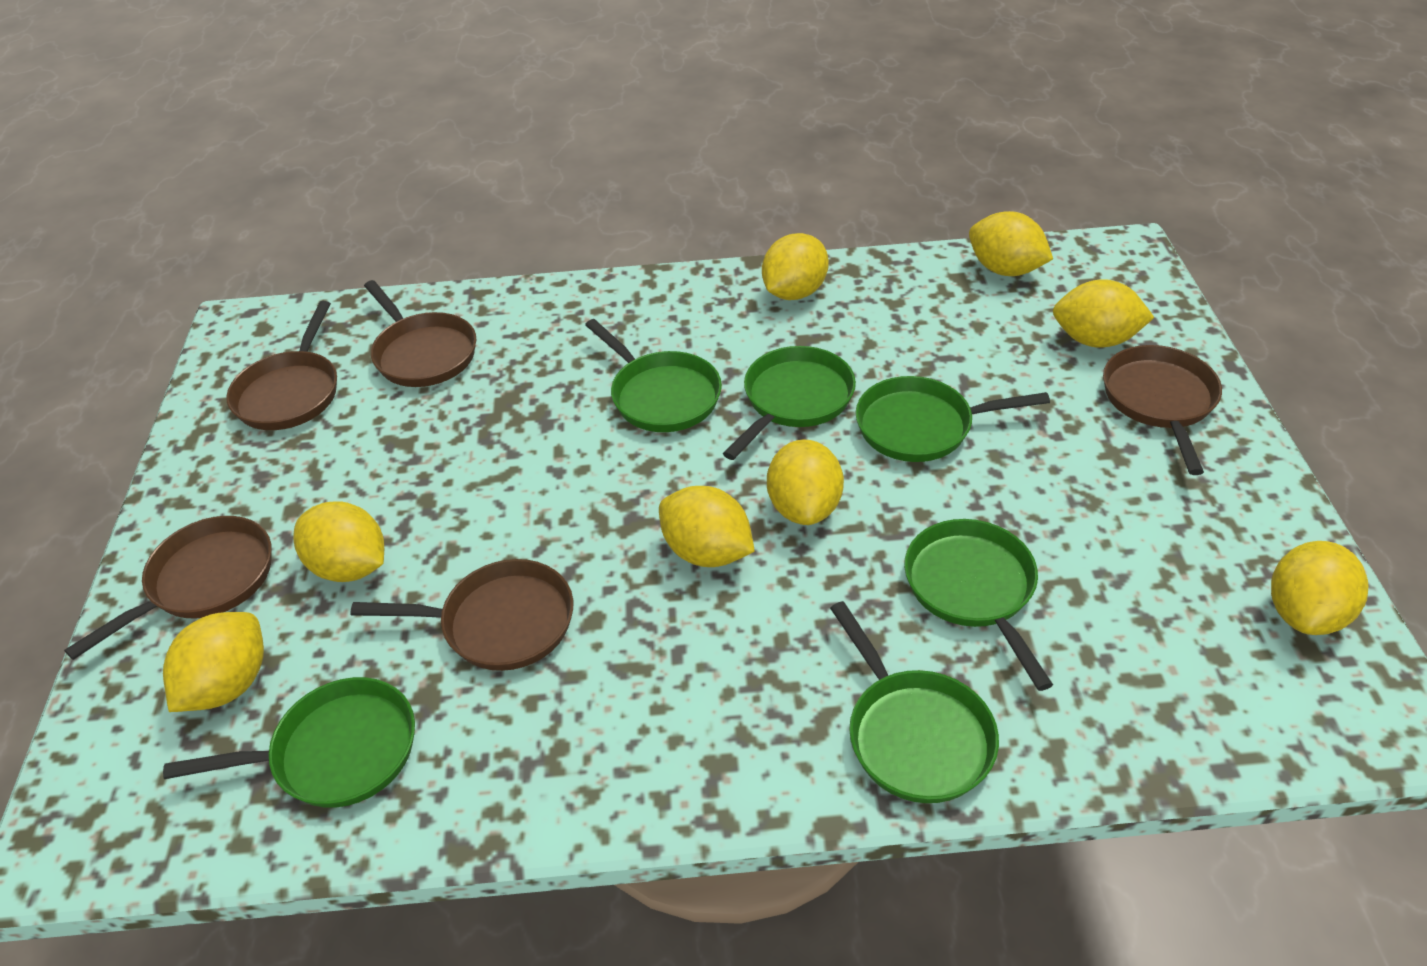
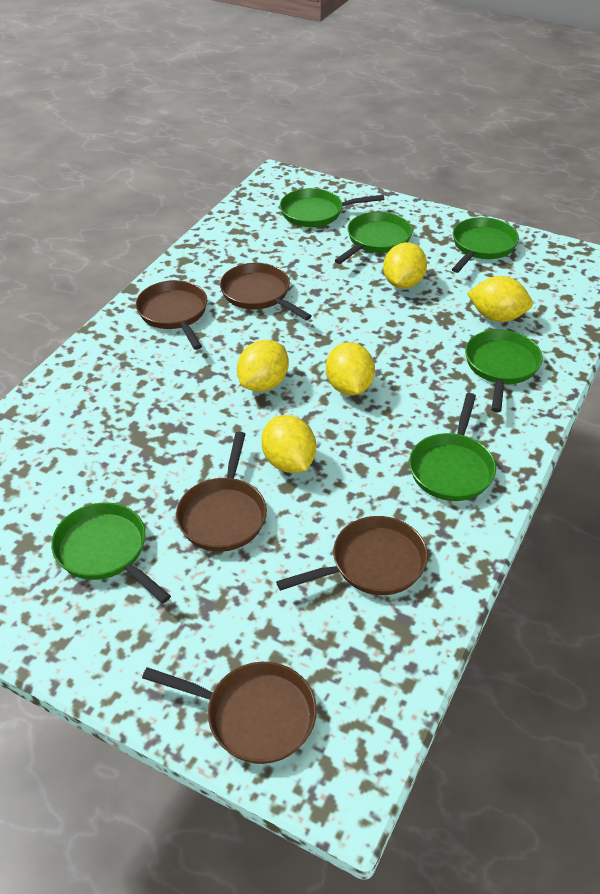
yellow lemon: [163,612,264,712] [293,501,384,582] [659,486,755,567] [762,233,829,300] [767,439,844,525] [969,211,1053,276] [1053,279,1154,348] [1271,541,1368,635] = 8 -> [237,340,289,392] [261,415,316,473] [326,342,375,395] [383,242,427,289] [467,276,533,322] = 5

